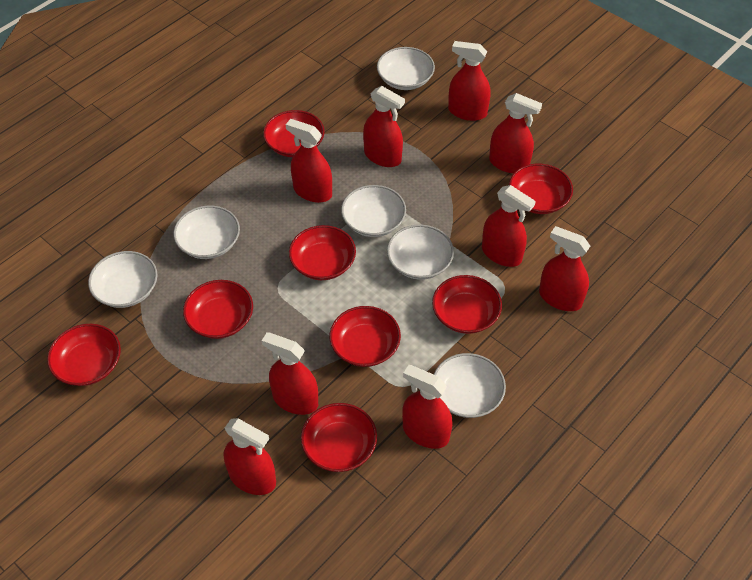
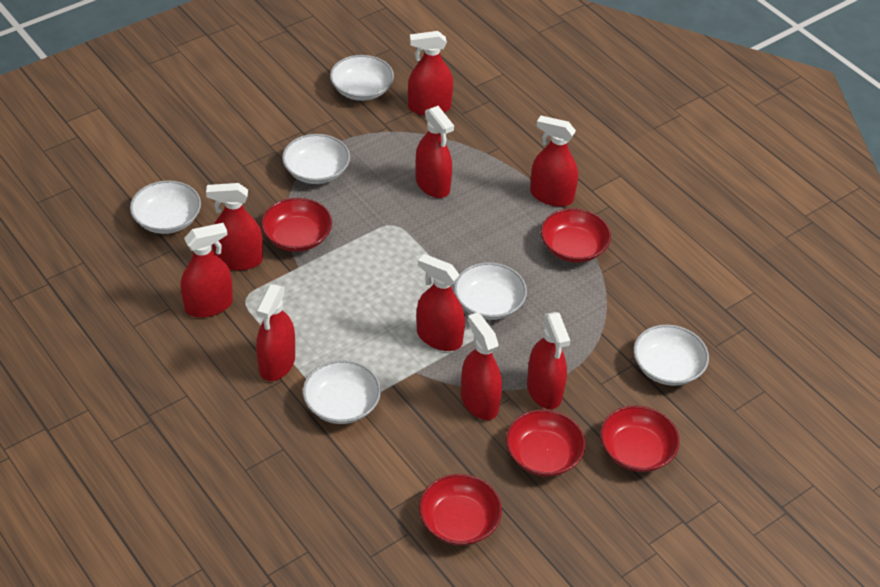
red bowl: [47,324,121,386] [183,280,253,339] [263,110,325,157] [289,225,356,280] [301,403,377,472] [330,306,401,367] [432,275,502,334] [509,163,573,214] = 8 -> [261,198,332,252] [419,474,502,545] [506,410,586,476] [541,208,611,263] [600,405,680,472] = 5

